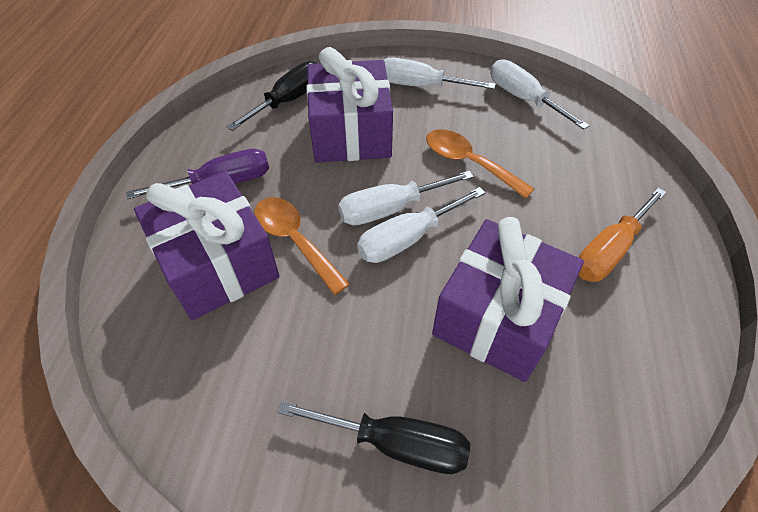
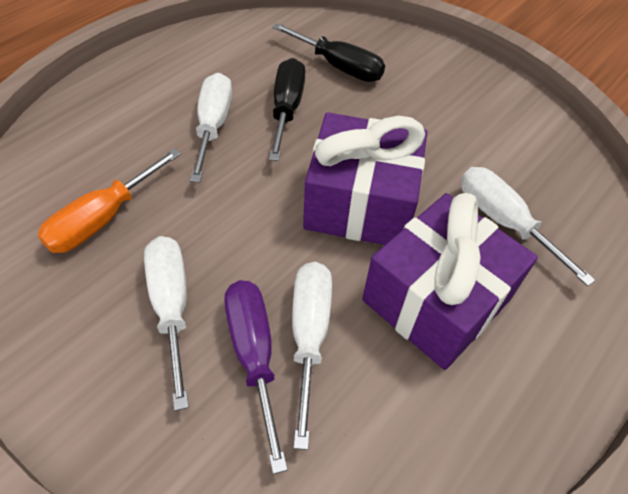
orange spoon: [254,197,350,295] [426,129,534,198] = 2 -> none = 0
purple gift: [134,171,279,320] [306,47,393,163] [432,217,584,382] = 3 -> [303,112,427,245] [362,193,538,370] = 2

